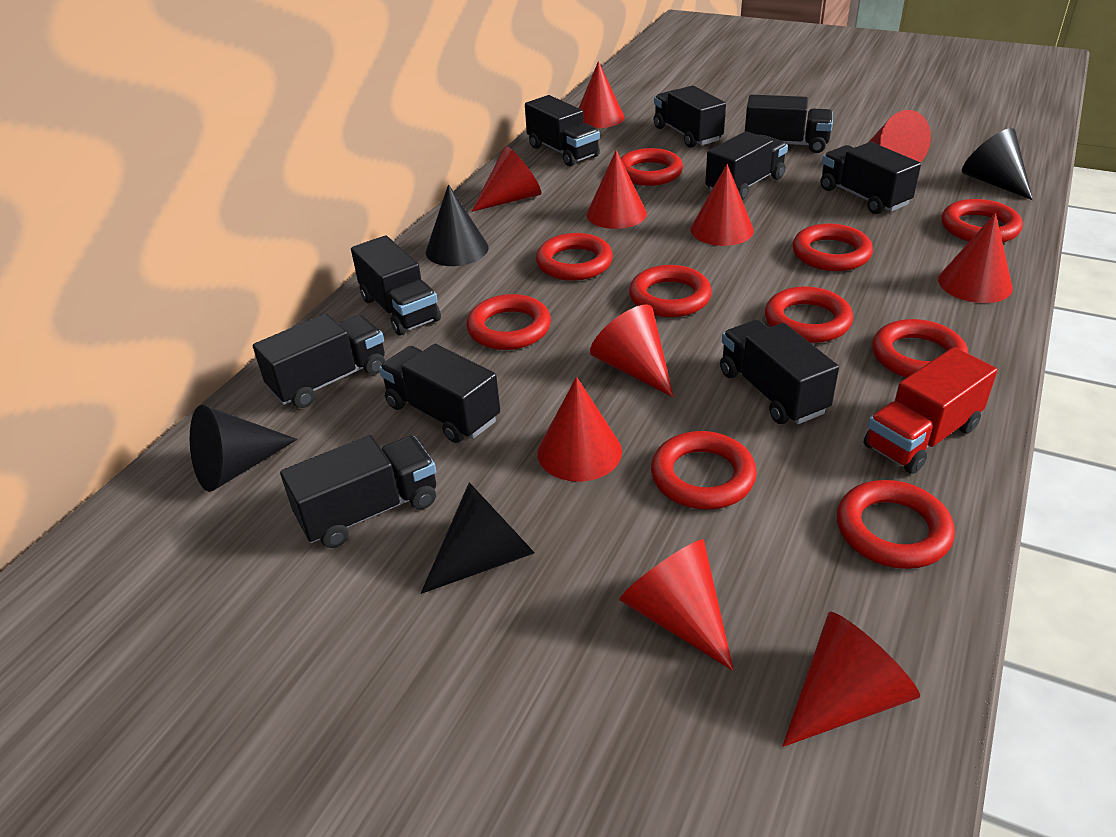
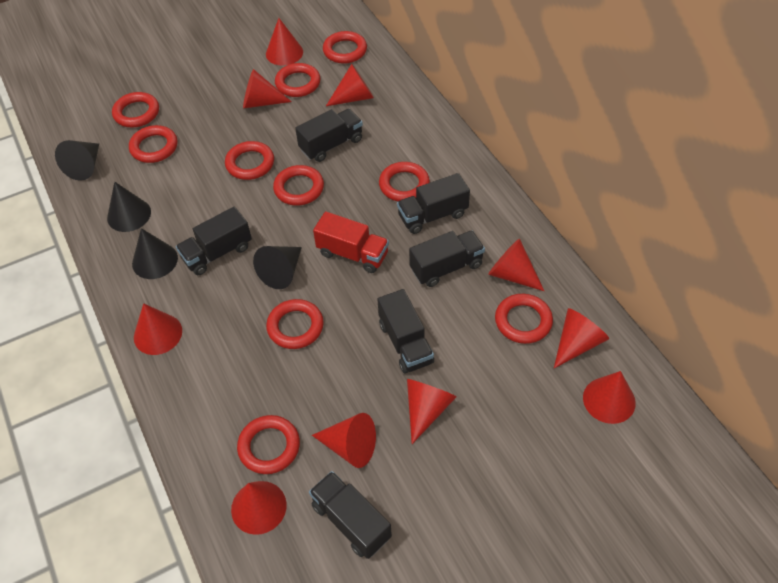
black truck: [253,314,385,408] [280,435,436,548] [351,235,441,336] [379,344,500,443] [525,95,600,166] [654,85,726,148] [705,131,788,200] [720,320,839,424] [745,95,833,153] [821,142,921,214] = 10 -> [176,207,252,275] [295,109,363,162] [309,471,392,559] [377,289,434,373] [397,173,470,234] [409,231,485,287] = 6

